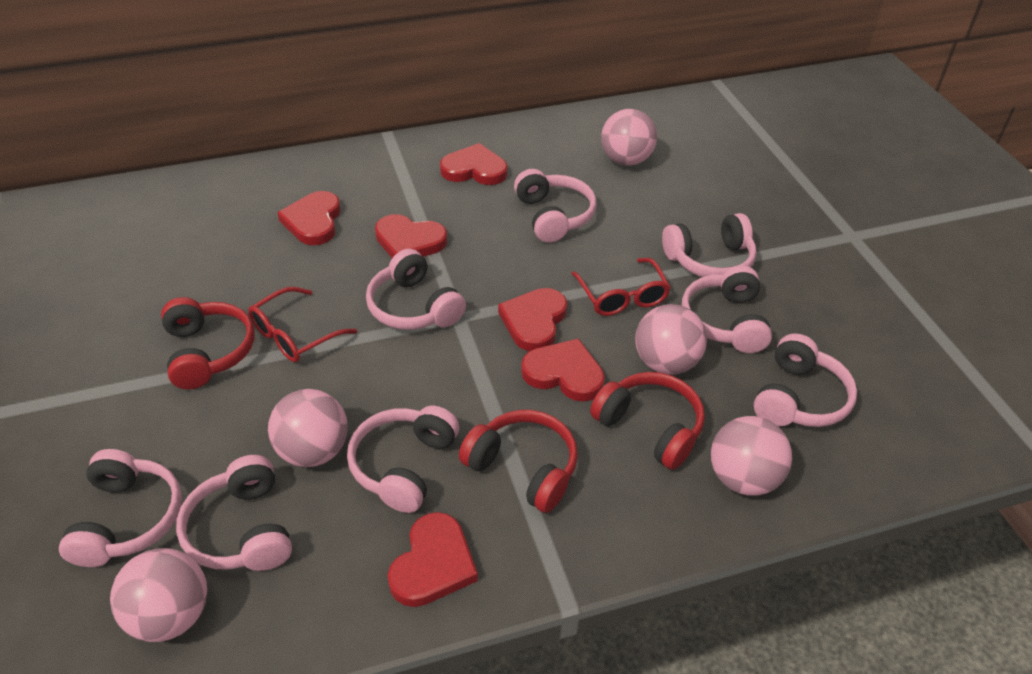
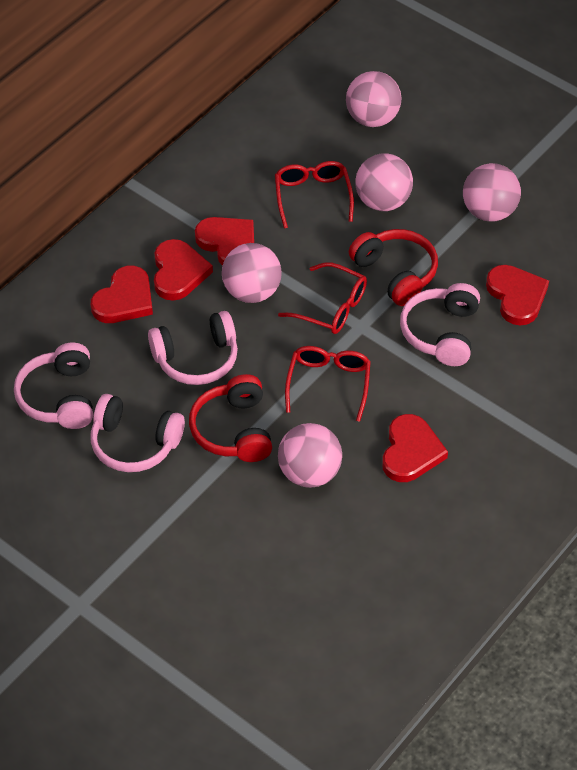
pink headphones: [59,449,182,567] [176,455,292,571] [347,406,459,513] [366,249,466,330] [514,169,597,243] [662,213,756,277] [682,265,772,353] [753,334,857,427] = 8 -> [14,343,93,429] [91,394,185,472] [148,311,238,385] [400,283,480,366] = 4
red glasses: [248,287,357,362] [571,258,671,316] = 2 -> [275,161,354,228] [278,262,367,334] [285,346,371,422] = 3
red headphones: [161,297,255,389] [459,410,578,513] [590,372,705,470] = 3 -> [189,374,272,462] [349,229,438,306] = 2
red heart: [277,191,341,245] [375,214,447,258] [388,512,478,607] [440,143,508,185] [498,288,567,351] [521,338,605,402] = 6 -> [91,266,153,323] [154,239,213,301] [195,217,254,266] [382,414,448,482] [486,265,549,325] = 5

